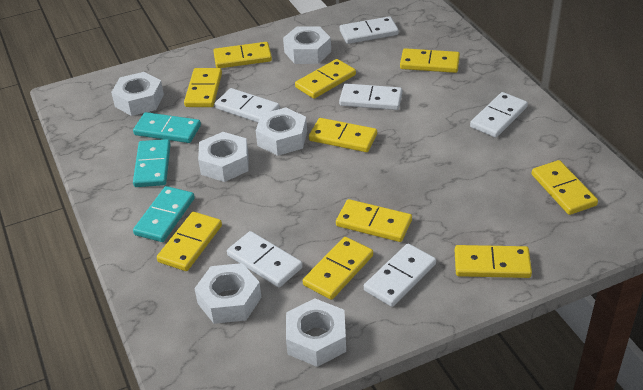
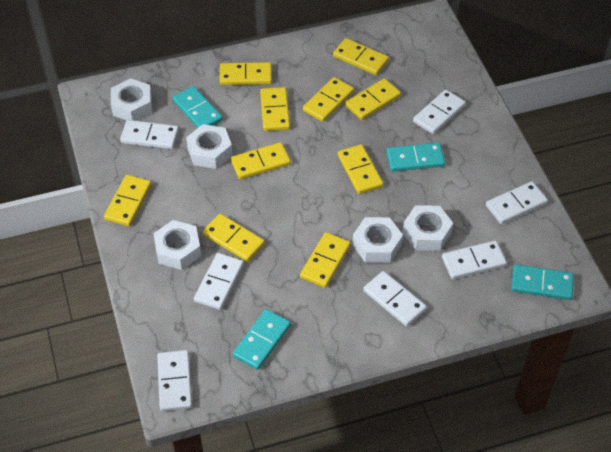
turquoise domino: [133,112,201,143] [133,139,171,187] [133,186,195,242] = 3 -> [172,86,223,128] [233,309,291,370] [386,143,445,172] [511,265,574,300] = 4
white domino: [215,88,280,122] [227,231,303,287] [339,84,402,110] [340,16,399,44] [364,244,436,307] [470,92,528,137] = 6 -> [120,120,179,149] [157,350,192,411] [194,253,244,310] [363,271,427,326] [413,90,466,134] [442,241,507,279] [486,181,548,224] = 7
white nut: [111,72,164,116] [194,263,261,324] [198,132,249,182] [256,107,307,156] [283,26,331,64] [286,298,346,367] = 6 -> [111,78,152,121] [153,220,201,270] [186,124,233,169] [352,217,403,263] [402,205,453,251] = 5

